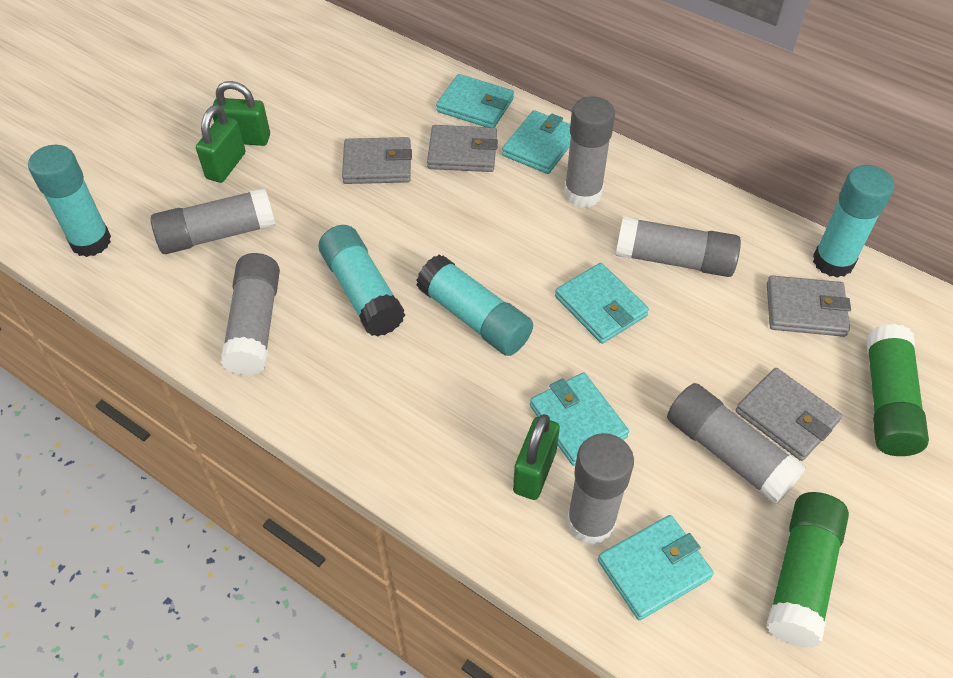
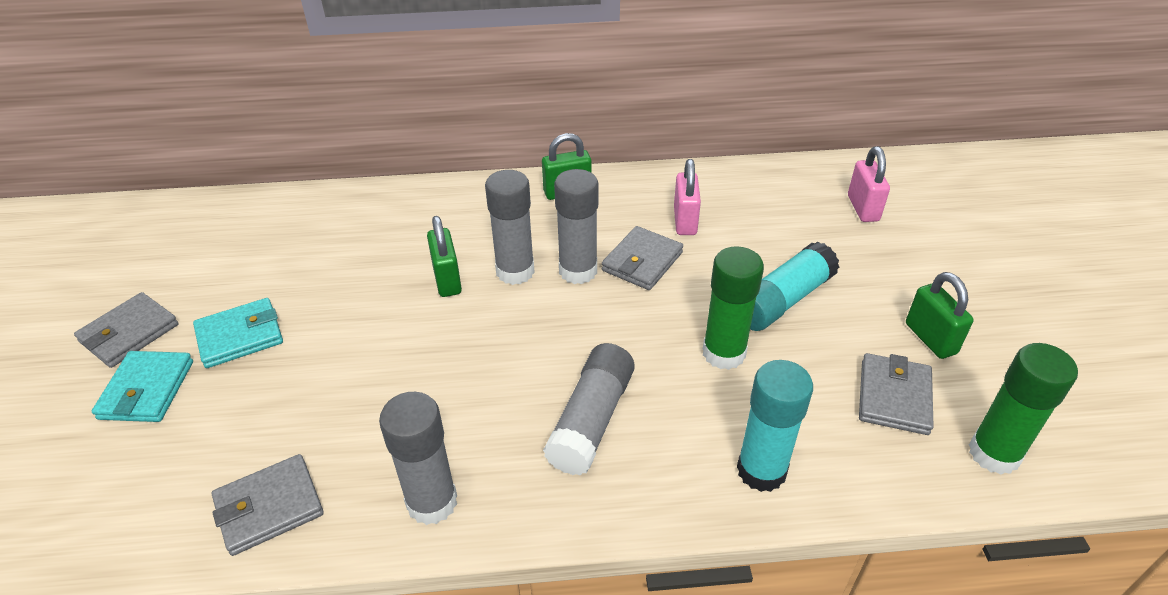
grey glue stick: [151,188,276,254] [220,253,280,376] [564,96,615,208] [567,433,634,546] [616,216,741,277] [667,383,806,504] = 6 -> [379,392,457,525] [485,170,535,285] [543,343,635,475] [554,169,598,284] = 4
pink padlock: none = 0 -> [674,159,701,235] [848,146,890,222] = 2
turquoise glue stick: [28,145,111,257] [319,225,405,337] [416,254,533,356] [813,165,894,278] = 4 -> [737,360,813,492] [750,242,839,331] = 2
turquoise wallet: [436,74,514,128] [502,110,571,174] [530,372,629,466] [555,263,649,344] [598,515,714,620] = 5 -> [92,351,193,422] [193,298,283,368] = 2

